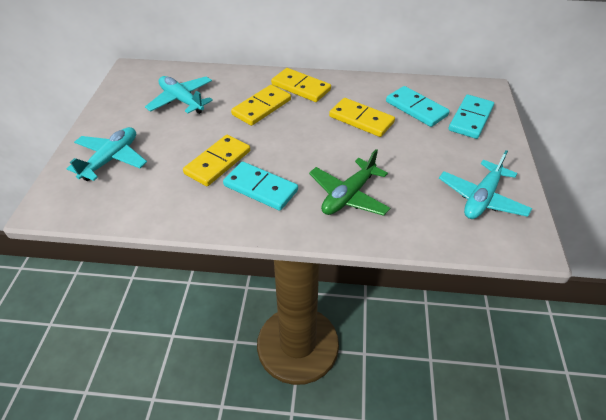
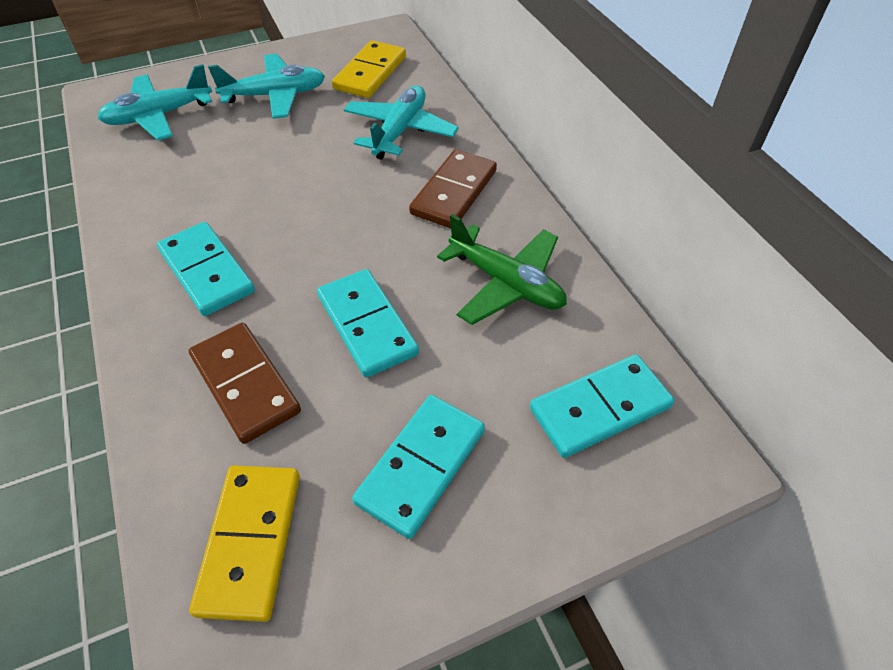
brown domino: none = 0 -> [189,322,301,444] [409,149,497,228] = 2
turquoise domino: [223,162,298,211] [386,86,450,127] [449,95,494,139] = 3 -> [157,222,255,316] [317,269,419,378] [352,395,485,539] [530,355,674,458] = 4
yellow domino: [183,135,250,186] [231,85,291,126] [271,68,331,102] [329,98,395,137] = 4 -> [189,465,300,622] [332,40,406,98] = 2

